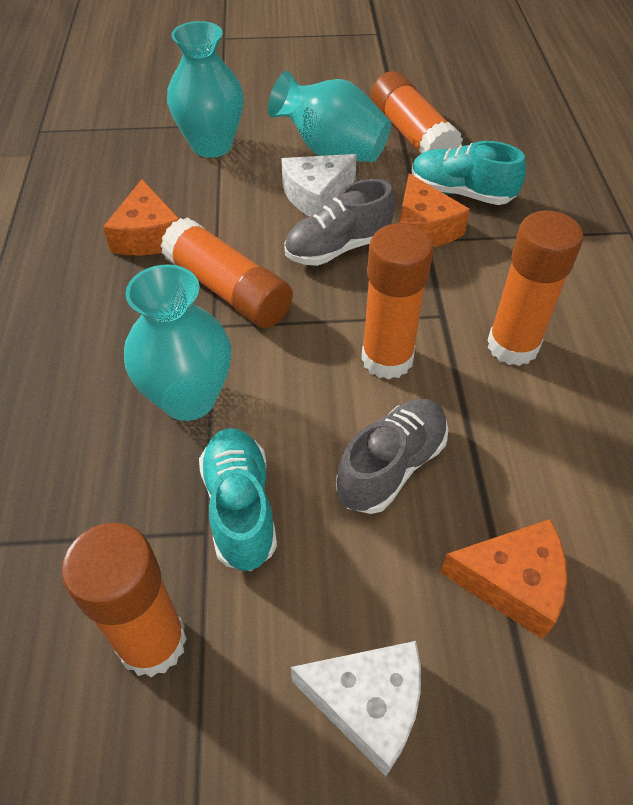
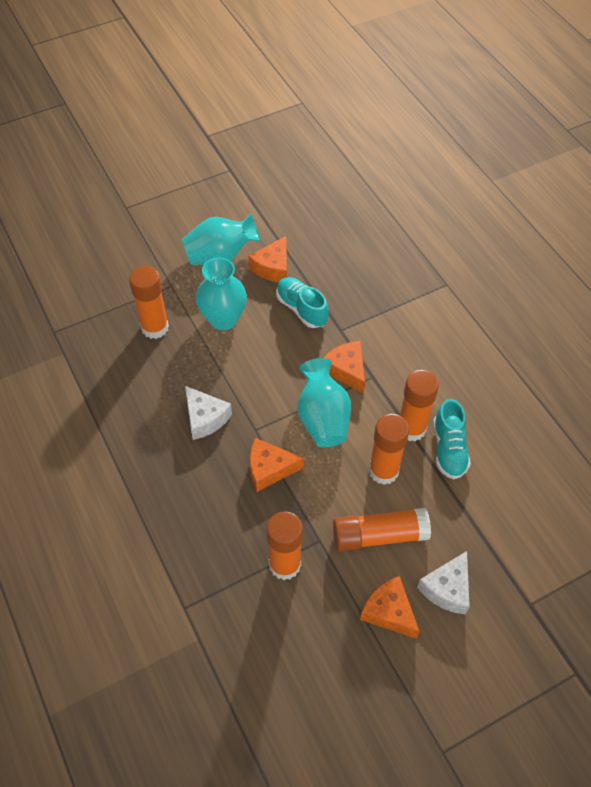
grey shoe: [284,179,395,266] [336,399,448,514] = 2 -> none = 0
orange cheese: [103,179,179,256] [399,174,470,247] [440,519,567,639] = 3 -> [248,236,287,282] [250,438,304,492] [323,341,365,393] [360,576,420,639] = 4

